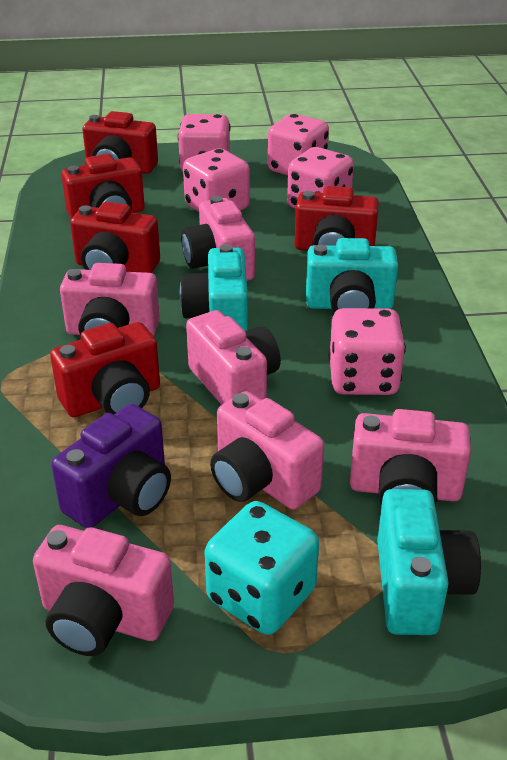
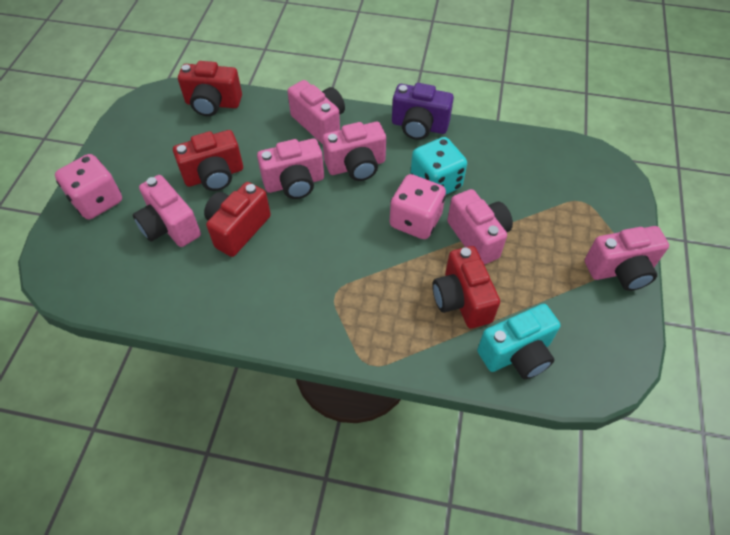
pink dice: [178,114,230,172] [183,148,250,212] [268,114,329,175] [287,147,354,209] [329,308,406,395] = 5 -> [55,154,122,219] [390,174,446,239] = 2
red camera: [50,322,160,417] [61,154,145,218] [70,202,160,273] [82,111,158,174] [295,186,379,251] = 5 -> [173,130,243,191] [178,61,242,116] [204,182,271,257] [432,246,500,328] = 4
turquoise camera: [180,244,248,331] [306,238,398,313] [377,489,481,635] = 3 -> [477,304,560,379] = 1

